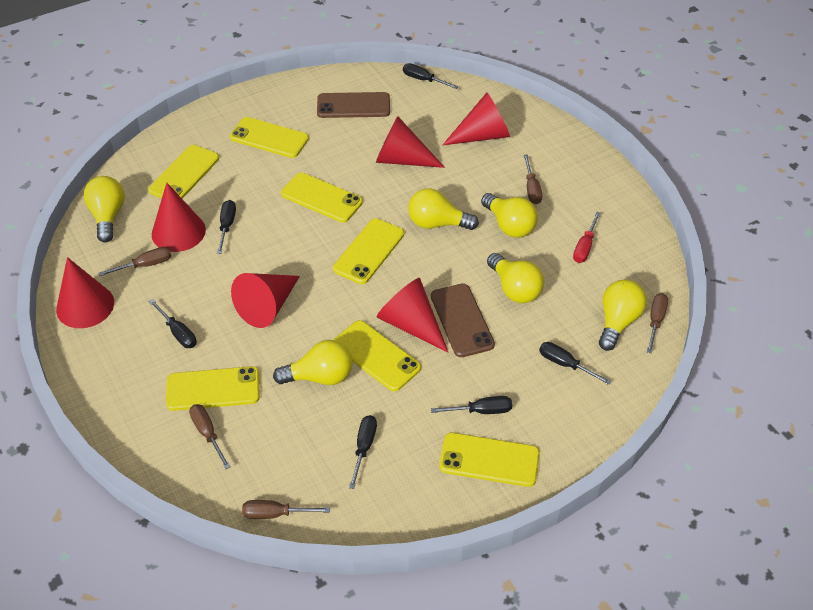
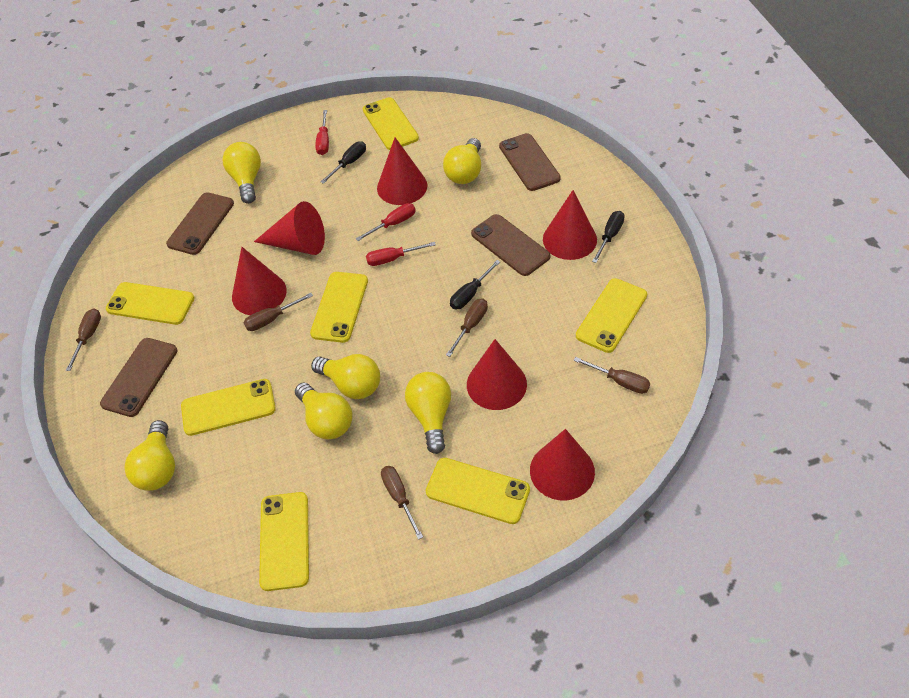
black screwdriver: [149,299,197,348] [217,200,236,254] [349,415,377,489] [403,63,459,89] [431,396,512,414] [539,342,611,385] = 6 -> [321,141,366,184] [450,260,500,310] [592,211,625,263] = 3
brown phone: [317,92,390,118] [431,283,495,357] = 2 -> [100,338,177,417] [166,192,234,255] [471,214,550,276] [499,133,561,191] = 4
red screwdriver: [573,212,601,263] = 1 -> [315,110,329,155] [356,203,416,241] [366,242,436,266] = 3

